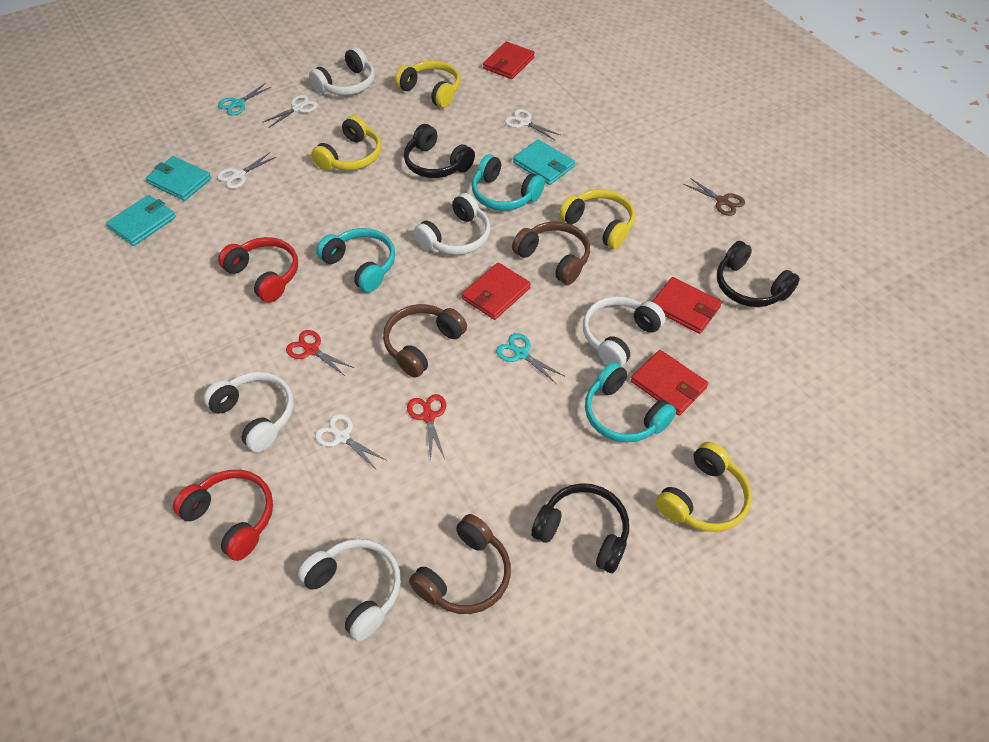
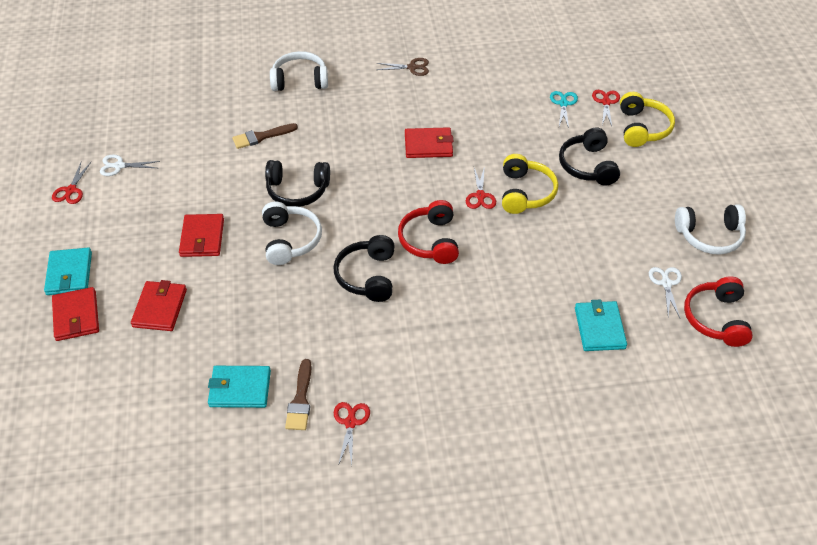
brown brush: none = 0 -> [232,123,298,149] [285,359,312,430] = 2
brown headphones: [383,304,467,378] [409,514,511,614] [512,221,590,285] = 3 -> none = 0
red scissors: [286,330,354,376] [407,394,446,461] = 2 -> [52,162,91,204] [334,402,370,466] [466,168,496,209] [592,90,620,126] = 4
turquoise headphones: [316,228,395,292] [472,154,545,211] [585,362,676,443] = 3 -> none = 0
turquoise scissors: [218,83,271,115] [496,333,564,383] = 2 -> [550,91,578,128] = 1
white headphones: [204,372,294,452] [298,539,401,641] [309,47,375,95] [414,193,490,255] [583,296,666,367] = 5 -> [262,201,322,265] [270,51,328,91] [675,204,746,255] = 3
white scissors: [217,152,276,189] [262,95,318,128] [315,414,387,470] [505,109,560,140] = 4 -> [100,154,160,176] [649,267,682,318] = 2
yellow headphones: [311,115,382,171] [395,60,460,108] [559,189,635,249] [656,442,752,532] = 4 -> [502,154,558,214] [620,92,675,147] = 2

